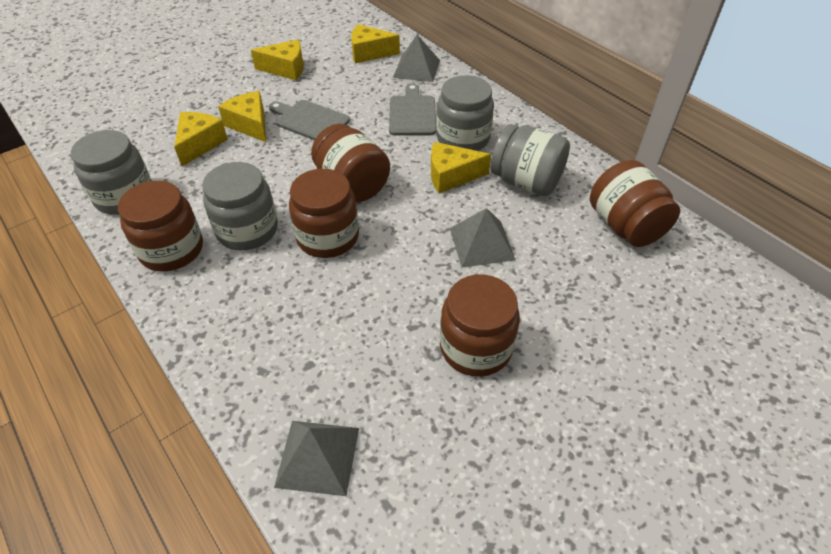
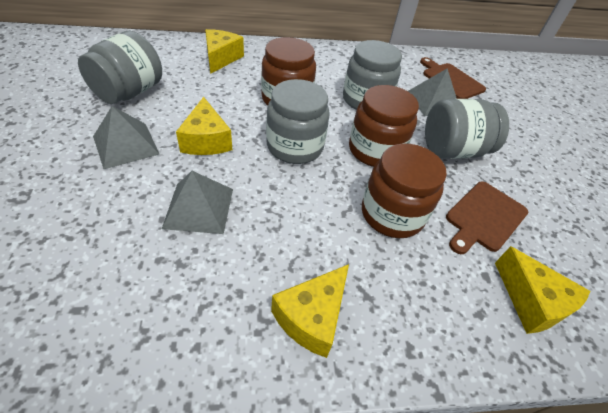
brown cutting board: none = 0 -> [420,57,486,99] [446,181,528,254] = 2
brown jar: [118,181,203,272] [289,169,359,258] [311,124,390,203] [440,275,520,377] [590,160,680,247] = 5 -> [261,37,316,106] [349,85,419,167] [362,144,447,238] = 3
grey cutting board: [269,100,350,140] [389,83,436,136] = 2 -> none = 0
yellow cheese: [174,112,228,166] [218,91,266,142] [251,40,304,80] [351,24,400,63] [431,142,491,193] = 5 -> [176,97,232,155] [205,29,244,74] [271,264,349,358] [495,246,590,334] = 4

